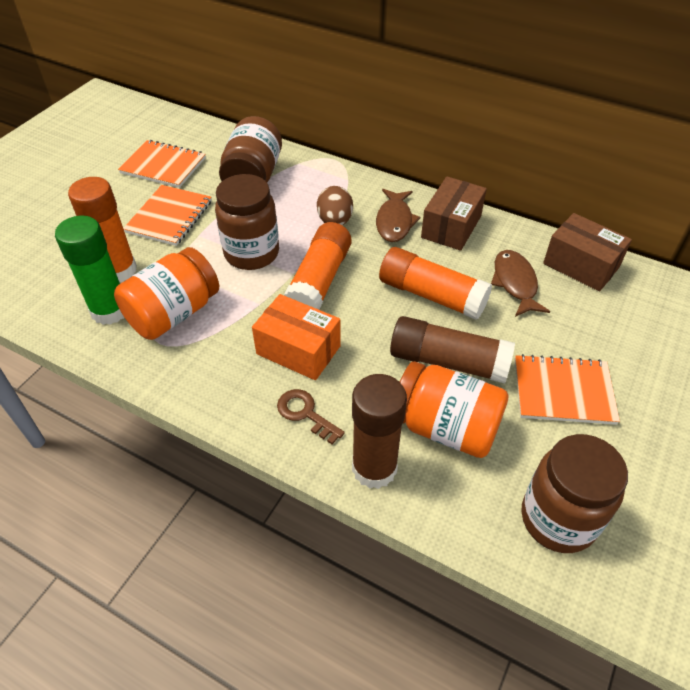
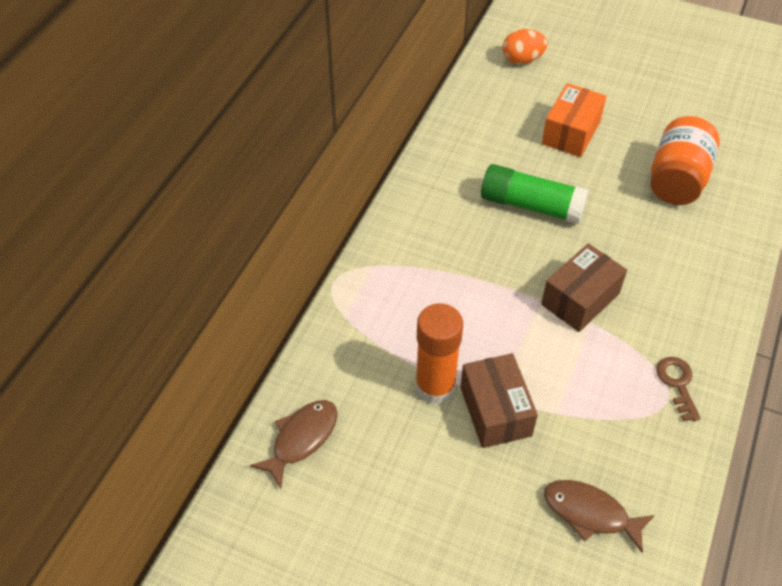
brown egg: [317,186,353,225] = 1 -> none = 0
brown glue stick: [352,374,407,489] [390,316,515,383] = 2 -> none = 0
brown jar: [215,174,279,270] [219,116,282,182] [521,434,628,553] = 3 -> none = 0
orange egg: none = 0 -> [503,29,548,64] = 1
orange glue stick: [68,177,137,283] [284,222,351,310] [379,247,492,320] = 3 -> [416,303,463,404] = 1
orange jar: [114,247,219,340] [400,361,509,458] = 2 -> [651,116,720,205] = 1
orange notebook: [118,140,206,188] [123,185,212,246] [515,354,620,425] = 3 -> none = 0

